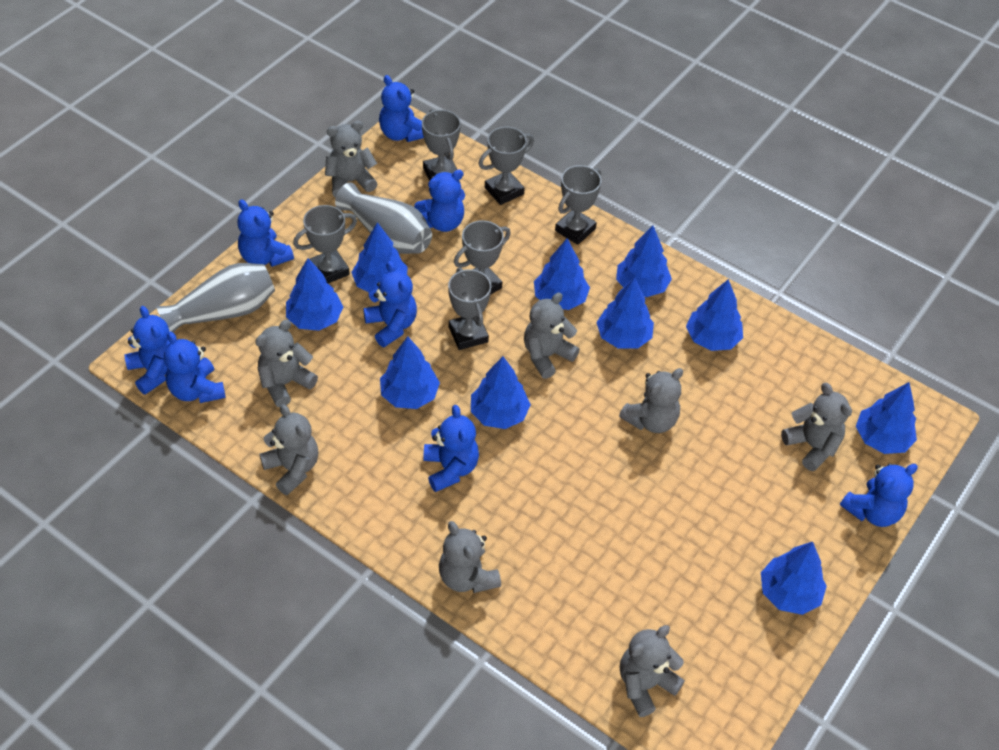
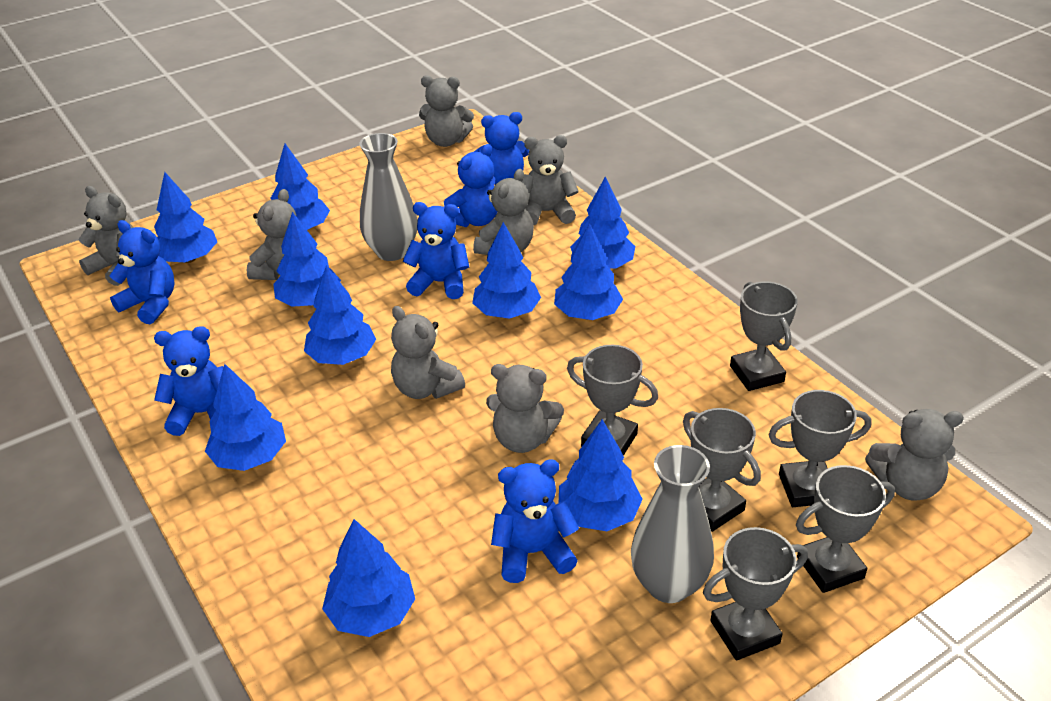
blue teddy bear: [124,306,170,395] [164,331,226,403] [237,200,294,267] [363,261,417,347] [379,75,424,142] [414,170,465,232] [423,405,479,492] [840,463,918,527] = 8 -> [109,220,175,324] [154,326,223,436] [403,202,469,299] [444,144,497,227] [474,112,529,185] [491,459,579,583] = 6

